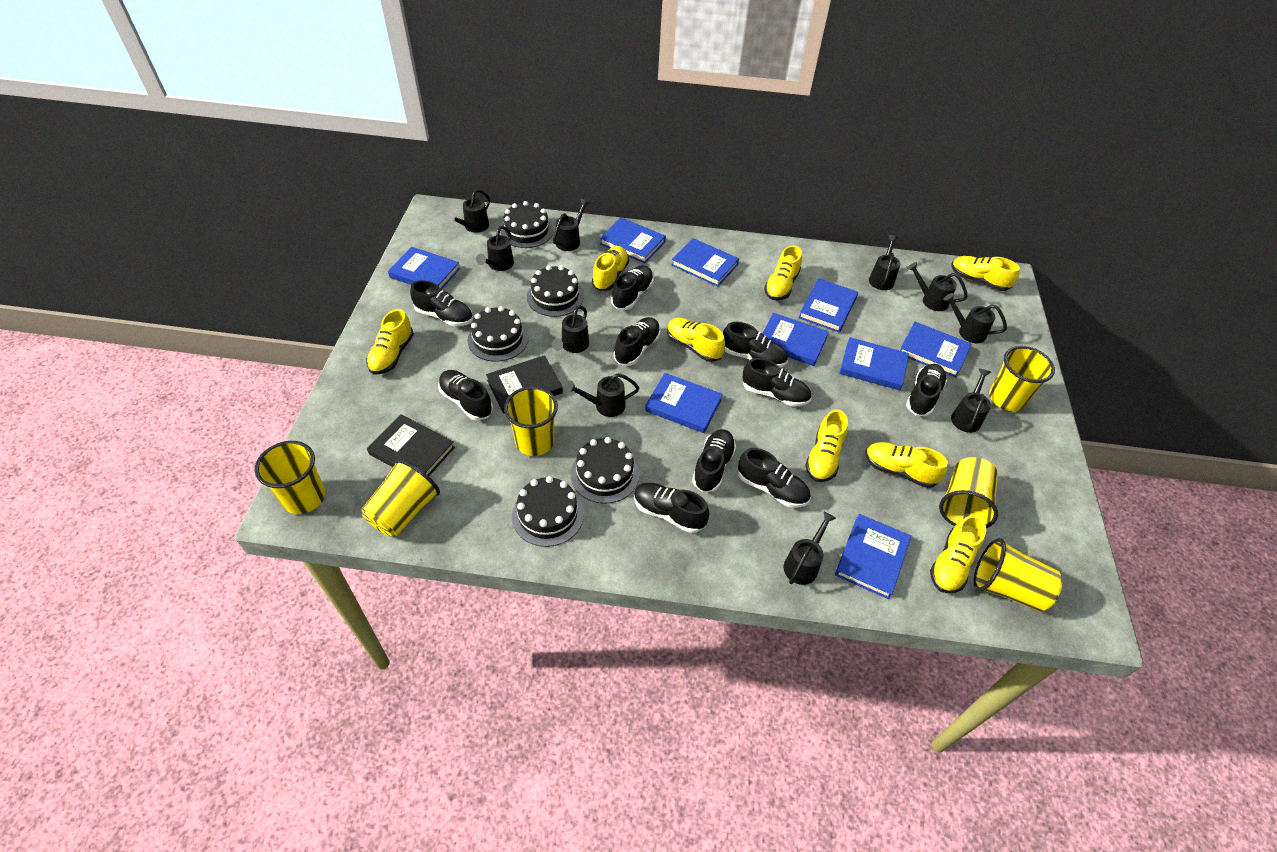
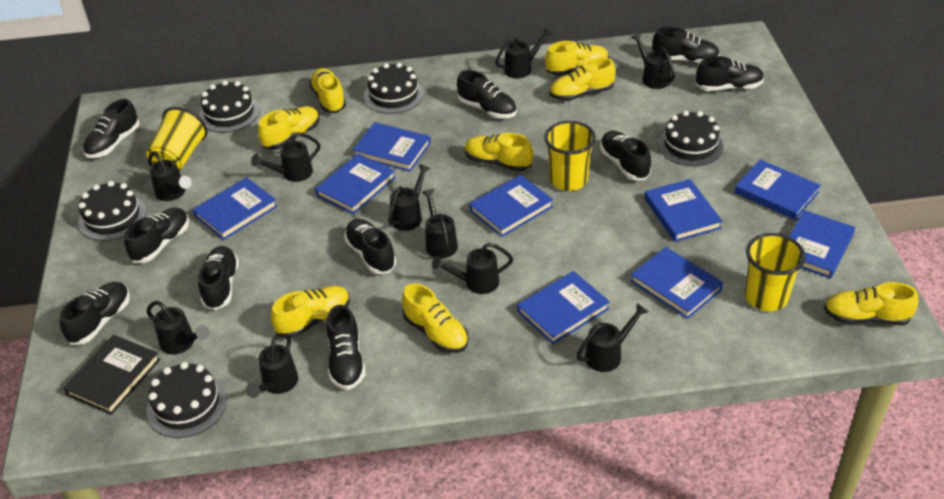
black book: [367,414,455,476] [486,355,563,413] = 2 -> [63,335,160,415] = 1
yellow cup: [255,441,325,514] [361,459,440,537] [504,386,558,456] [939,457,998,528] [973,538,1062,612] [989,346,1055,411] = 6 -> [146,107,207,171] [544,121,596,191] [745,233,806,311] = 3

